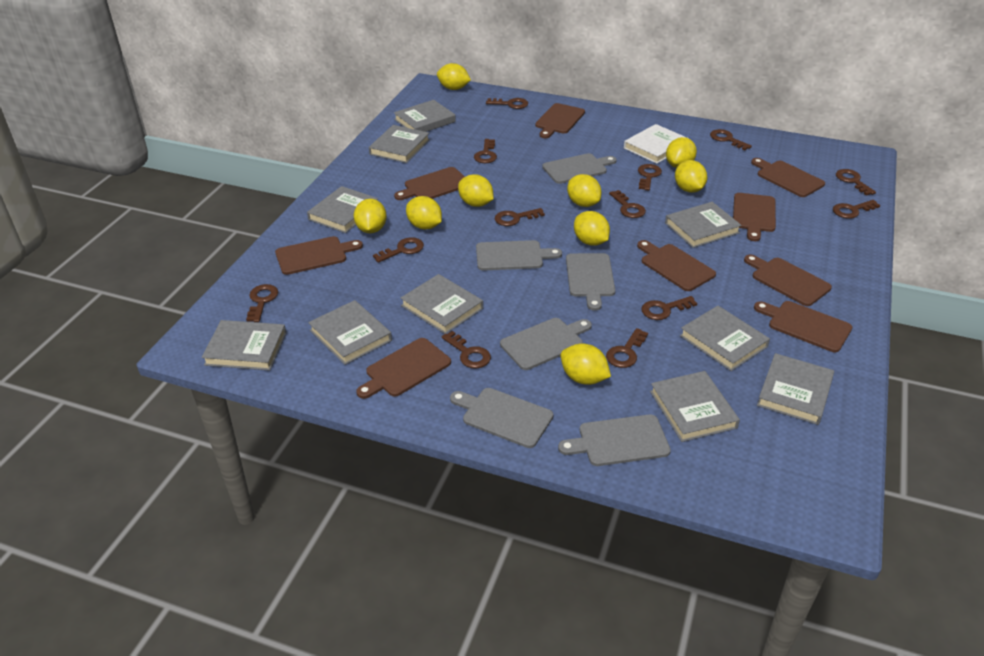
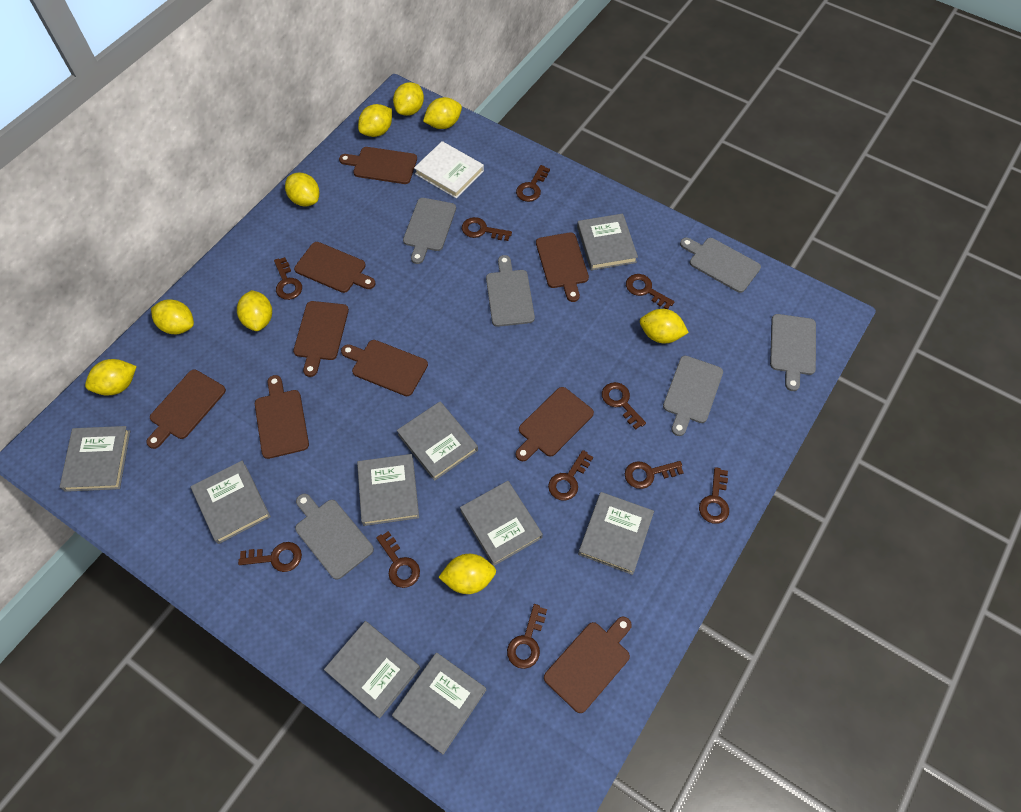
brown key: [246,284,278,322] [373,237,424,263] [442,331,491,369] [474,139,497,163] [486,98,528,109] [495,208,545,226] [606,328,648,368] [609,190,646,218] [638,164,662,191] [642,296,697,320] [710,129,752,150] [833,200,880,219] [836,169,876,196] = 13 -> [238,542,302,572] [274,257,302,300] [376,531,420,588] [462,217,512,241] [507,604,547,669] [516,165,550,202] [548,450,593,500] [602,382,646,430] [625,461,684,489] [626,274,674,309] [699,467,729,524] = 11
grey book: [202,320,286,371] [307,186,378,233] [308,300,392,365] [369,125,430,163] [394,100,456,132] [401,274,483,334] [650,371,740,442] [665,202,742,248] [680,306,770,371] [757,353,834,425] = 10 -> [60,426,130,492] [191,461,271,544] [324,621,420,719] [357,454,419,526] [392,652,486,755] [397,402,478,481] [460,481,543,566] [577,214,638,271] [578,492,654,575] = 9

